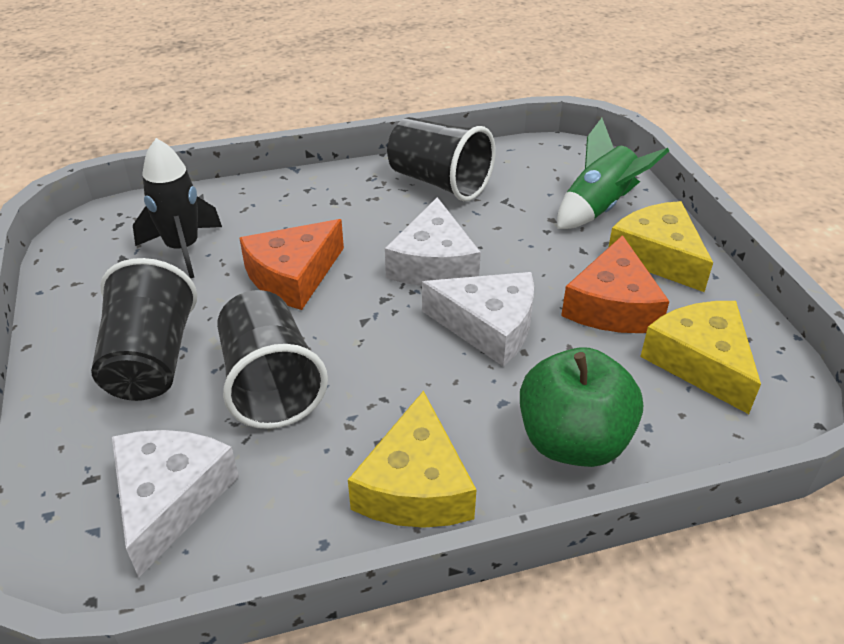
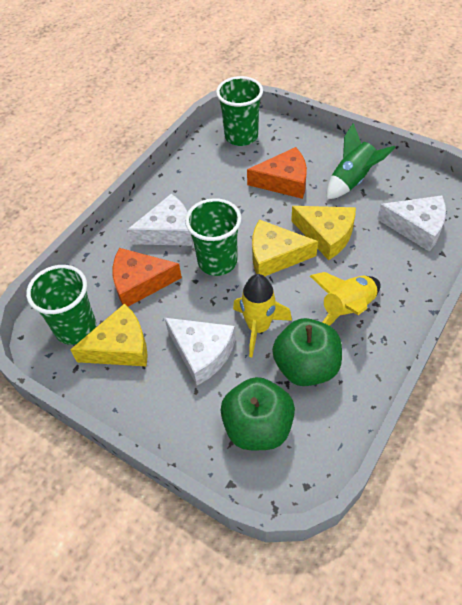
black cup: [91,258,197,401] [217,290,328,429] [387,117,496,201] = 3 -> none = 0
black rocket: [133,138,222,278] = 1 -> none = 0
green apple: [520,347,643,467] = 1 -> [221,377,295,450] [272,318,342,386] = 2
green cup: none = 0 -> [26,265,96,345] [185,198,241,276] [216,76,263,146] = 3
yellow rocket: none = 0 -> [233,274,292,357] [310,272,380,326] = 2

